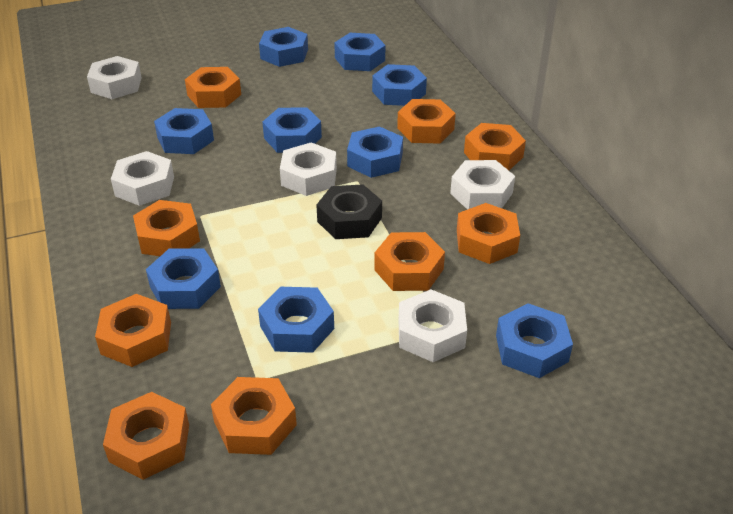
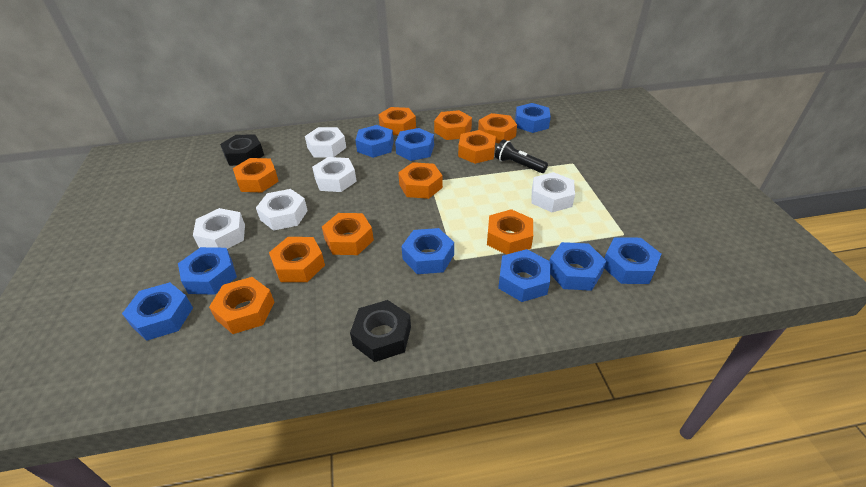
black flashlight: none = 0 -> [495,139,548,173] = 1
black nut: [316,184,382,239] = 1 -> [220,134,264,166] [350,300,411,362] = 2
orange nut: [95,294,171,367] [103,392,189,480] [133,200,200,256] [185,67,241,108] [211,377,297,455] [374,232,445,291] [397,99,456,144] [457,203,520,264] [464,123,526,170] = 9 -> [209,277,275,334] [233,158,279,192] [269,237,325,282] [322,213,374,255] [378,107,416,135] [398,162,443,199] [434,110,472,140] [458,130,496,164] [478,113,517,143] [487,209,533,255] = 10

